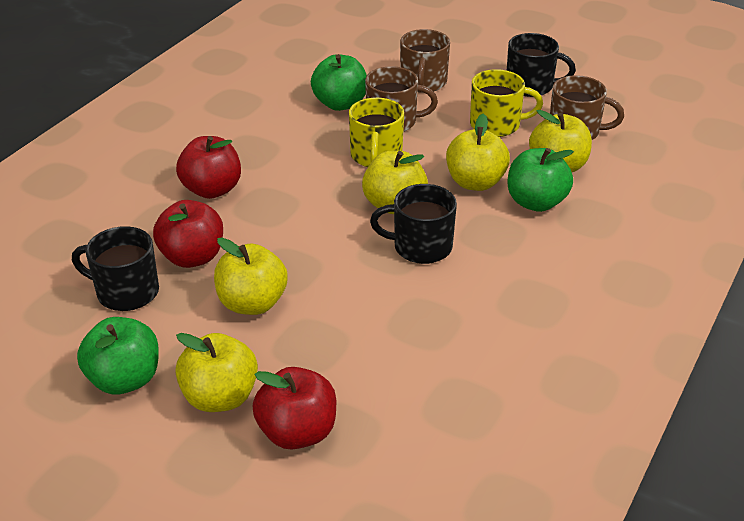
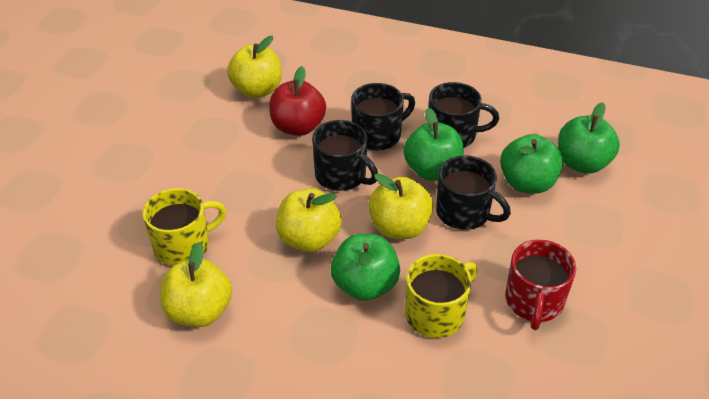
black mug: [72,226,159,311] [370,184,457,264] [507,33,576,97] = 3 -> [312,120,378,191] [351,83,415,151] [428,82,499,148] [436,155,511,230] = 4
brown mug: [365,66,438,132] [400,29,450,93] [550,75,624,140] = 3 -> none = 0
green apple: [77,317,159,395] [311,54,367,111] [507,148,574,212] = 3 -> [331,234,400,301] [403,107,464,180] [500,134,563,194] [558,102,620,174] = 4
red apple: [153,200,223,268] [176,136,241,199] [252,367,336,449] = 3 -> [269,66,326,136] = 1
red mug: none = 0 -> [505,239,576,330] = 1
yellow apple: [175,333,258,412] [214,237,288,315] [362,151,428,214] [446,114,510,191] [529,110,592,172] = 5 -> [161,242,232,327] [227,36,282,98] [276,188,342,252] [369,173,434,239] = 4

